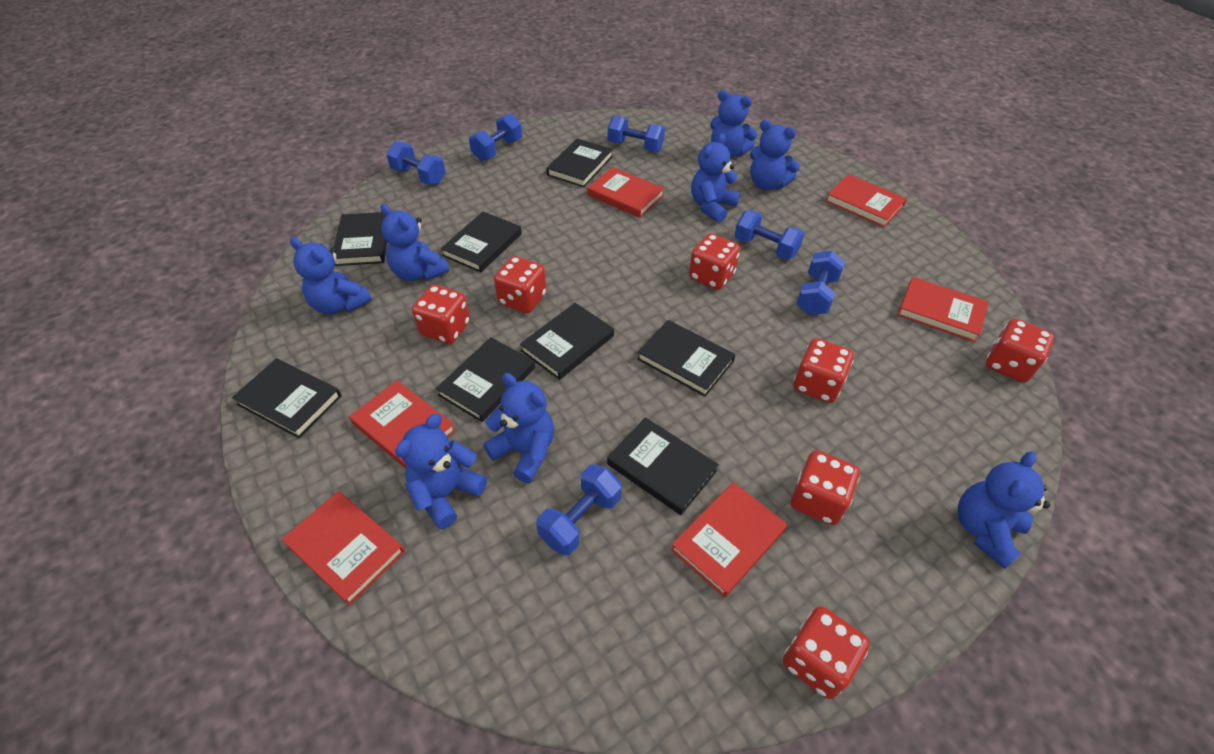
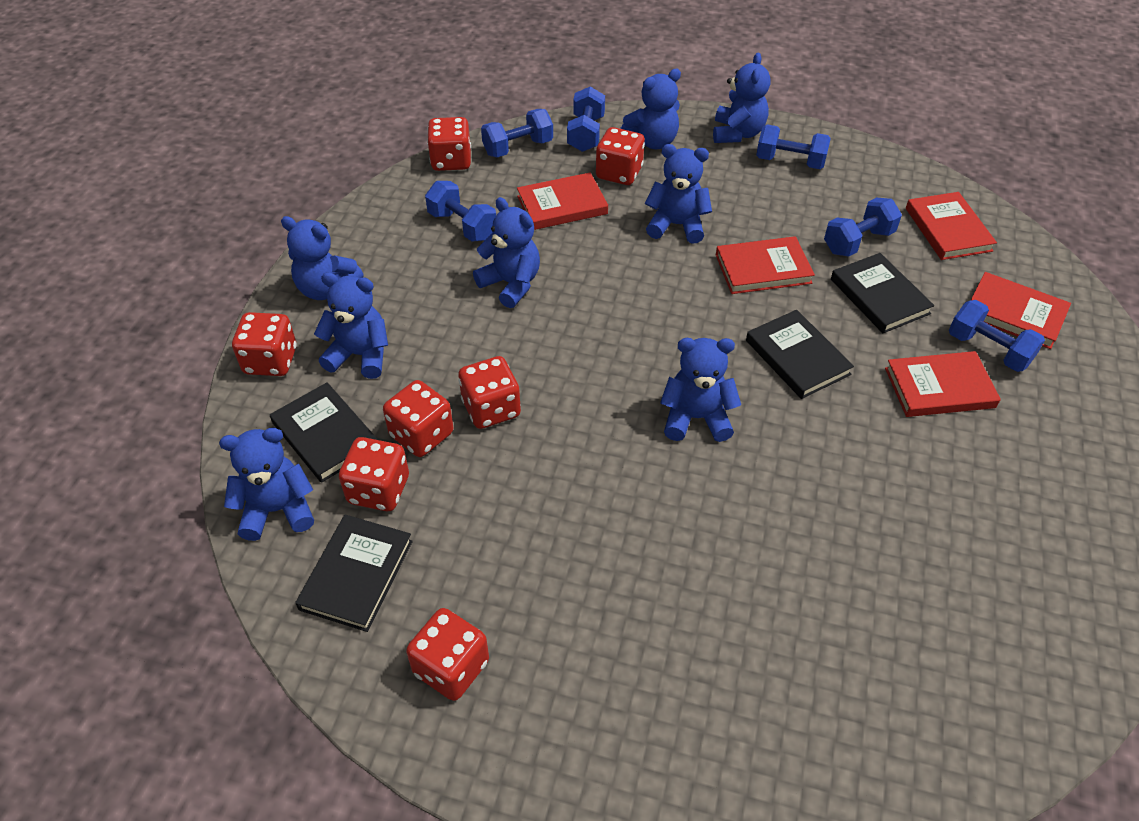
black book: [232,358,342,438] [334,212,387,266] [436,337,535,422] [441,211,522,273] [520,303,614,380] [546,138,613,187] [607,417,719,515] [637,320,735,397] = 8 -> [270,382,378,483] [295,514,413,632] [746,310,854,399] [831,253,934,333] = 4
red book: [282,491,405,605] [349,380,456,469] [587,167,665,218] [671,482,787,598] [826,174,907,227] [897,277,989,342] = 6 -> [517,172,608,230] [716,236,815,294] [885,351,1001,417] [906,192,997,260] [971,272,1071,349] = 5

